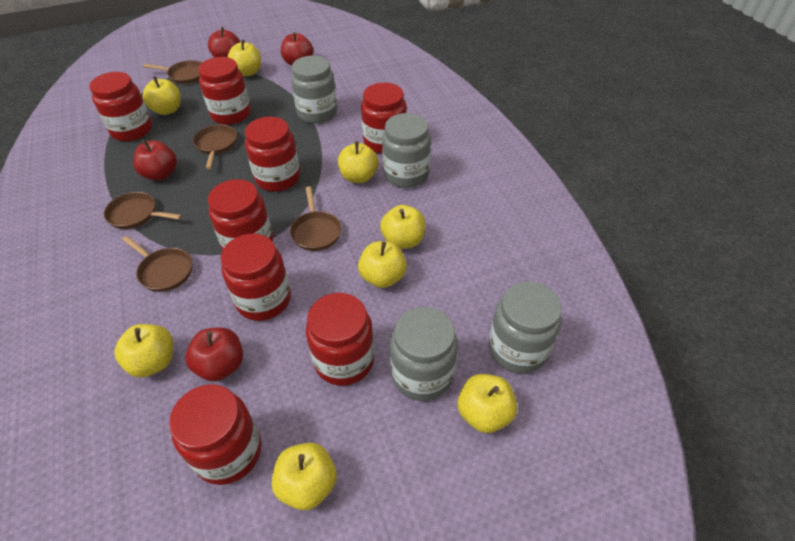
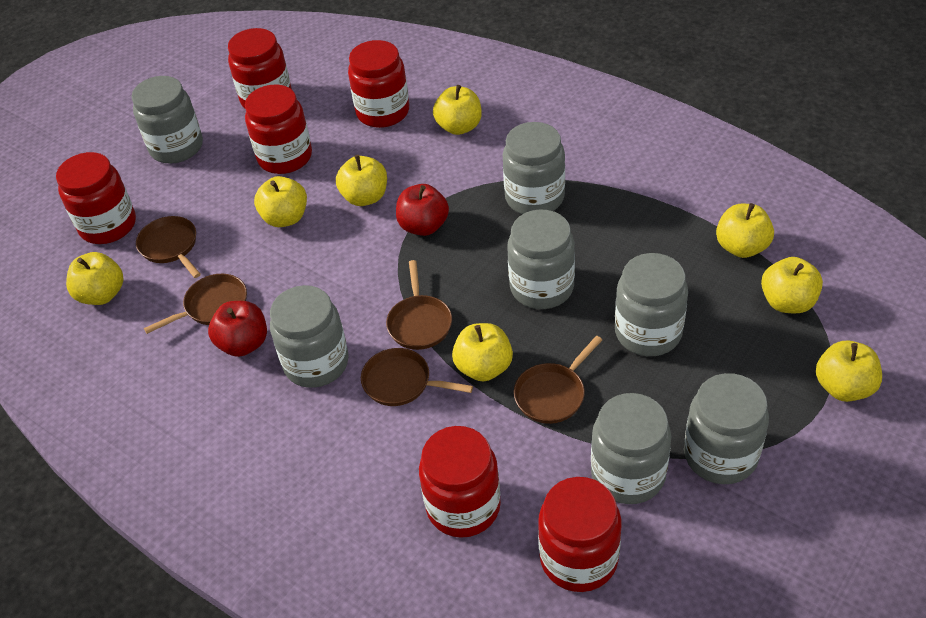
grey jar: [291,56,337,124] [382,113,431,188] [390,307,458,401] [489,281,562,374] = 4 -> [132,76,203,164] [270,285,349,388] [503,122,565,214] [507,209,575,309] [591,393,671,504] [615,253,688,356] [684,373,769,484] = 7
red apple: [133,140,177,180] [185,327,243,381] [208,27,240,57] [281,32,313,66] = 4 -> [208,301,267,357] [396,184,449,236] = 2
red jar: [90,72,152,141] [169,384,262,485] [198,57,251,125] [208,179,273,250] [221,234,291,321] [245,117,300,192] [306,293,374,386] [361,83,407,154] = 8 -> [56,152,136,244] [228,28,292,108] [245,85,312,174] [348,40,409,128] [419,426,501,538] [538,477,621,592] = 6

